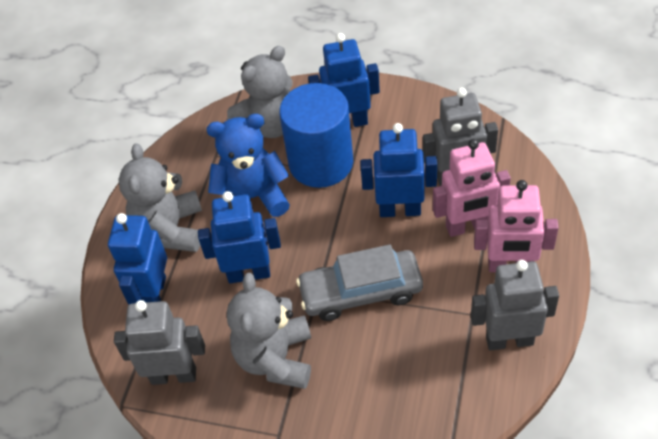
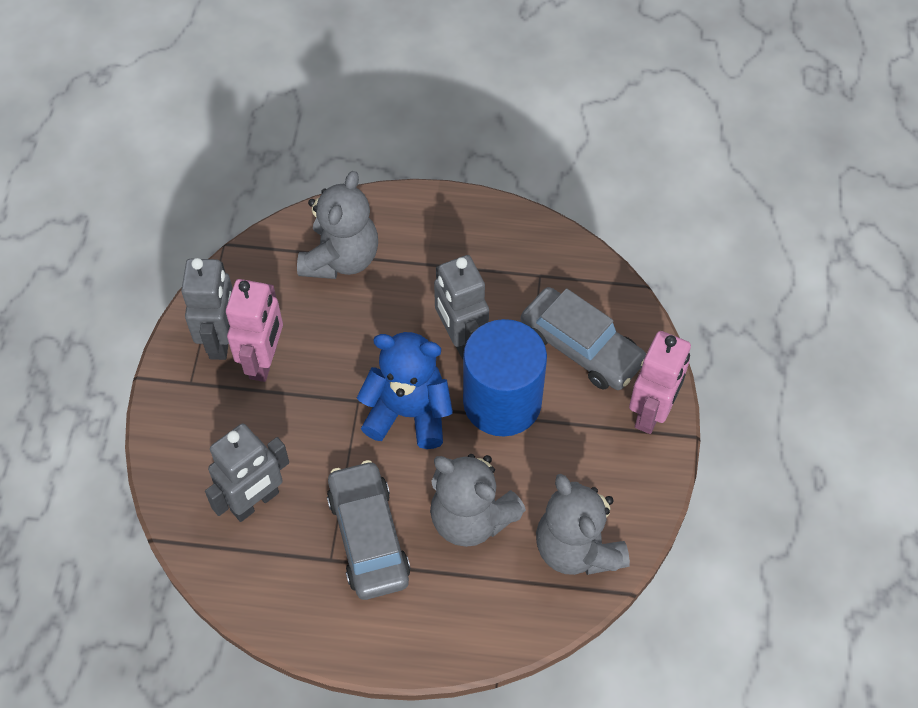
blue robot: [108,213,167,304] [198,191,281,283] [308,33,380,127] [361,123,437,217] = 4 -> none = 0
grey car: [296,244,423,321] = 1 -> [327,460,410,600] [521,287,646,390] = 2

